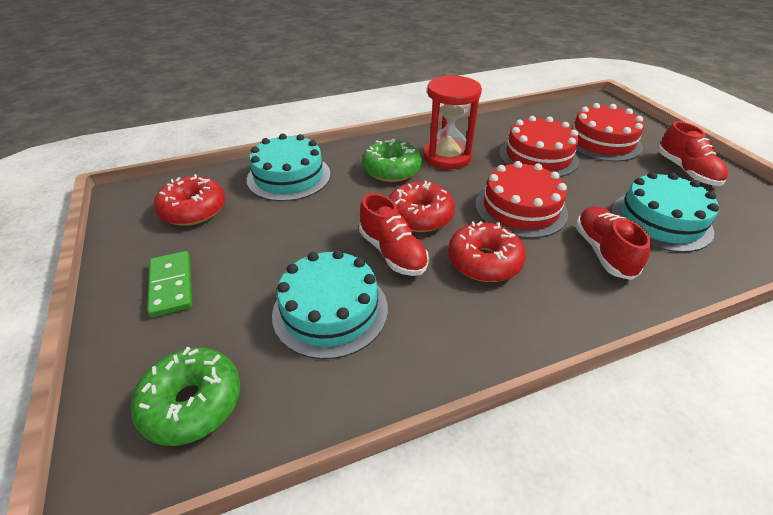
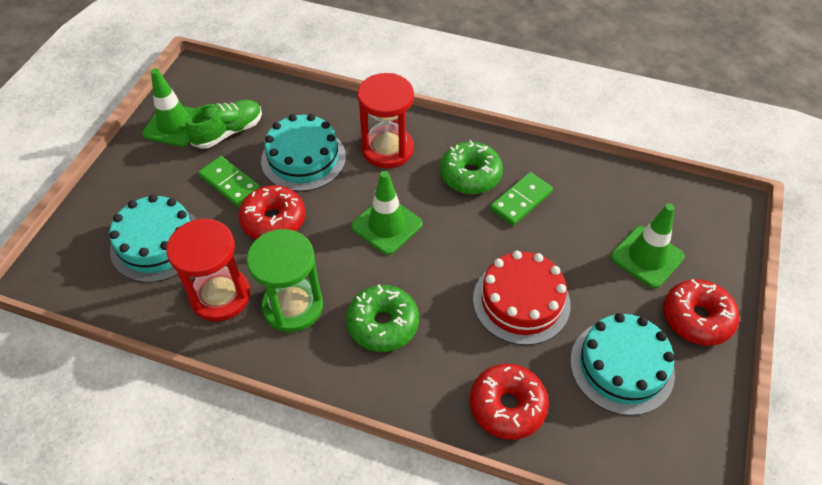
green domino: [147,251,192,317] = 1 -> [198,156,260,207] [490,172,553,226] = 2
green hourglass: none = 0 -> [247,229,323,332] = 1
green shoe: none = 0 -> [185,100,262,149] = 1
green traffic cone: none = 0 -> [142,68,195,147] [351,171,422,255] [610,204,685,288] = 3
red cake: [475,161,568,238] [499,116,579,177] [571,103,644,162] = 3 -> [473,251,571,345] = 1
red hourglass: [423,75,482,169] = 1 -> [167,219,250,322] [357,73,414,168] = 2
red shoe: [359,193,429,276] [575,206,651,280] [658,121,728,186] = 3 -> none = 0

